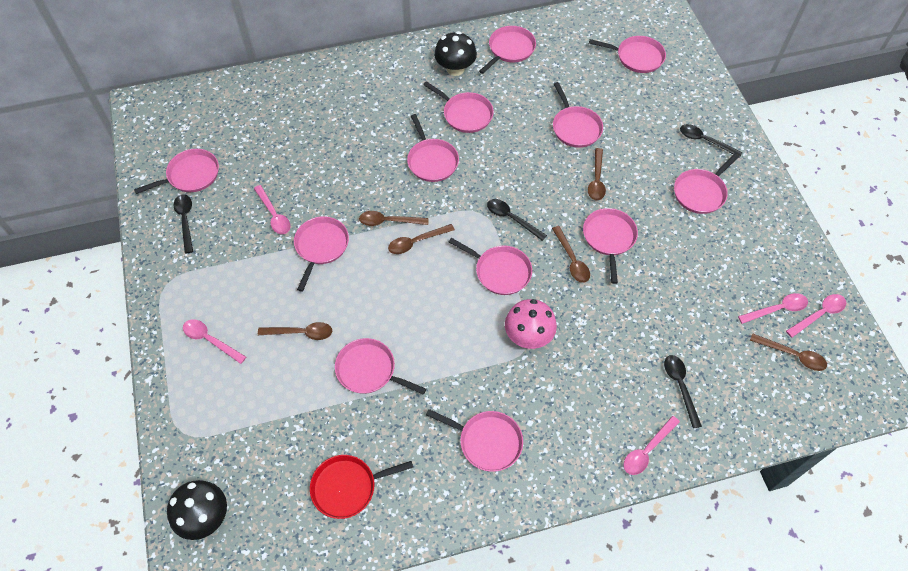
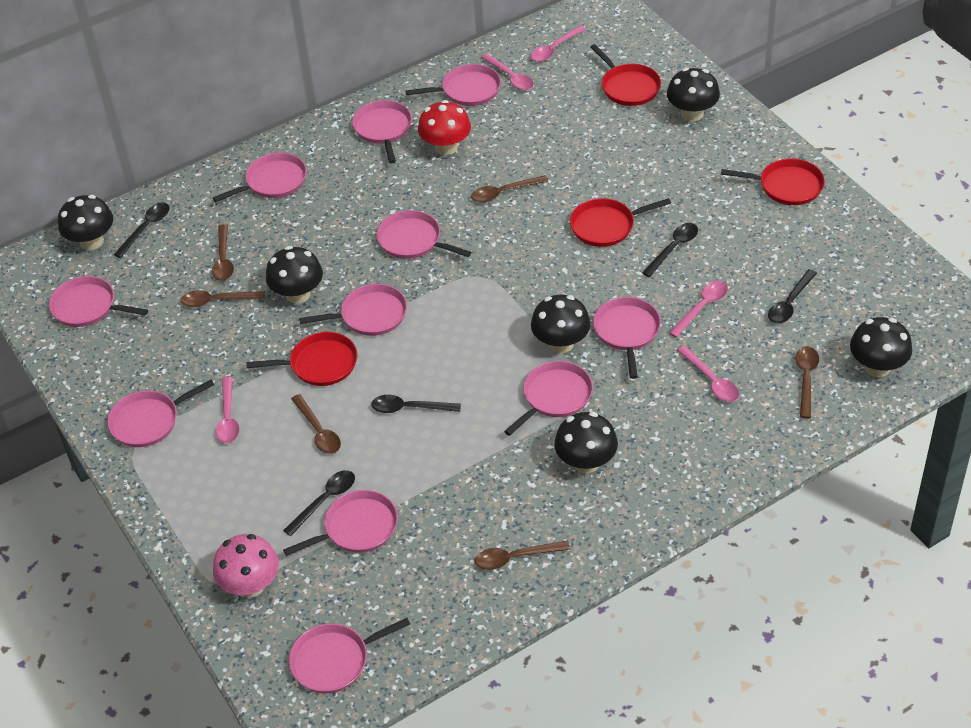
black mushroom: [167,480,227,540] [434,31,477,76] = 2 -> [58,195,113,250] [266,246,323,304] [531,295,591,353] [554,412,618,473] [667,68,720,121] [850,317,912,377] = 6
black spoon: [174,194,193,253] [487,199,547,241] [664,355,702,429] [680,124,742,158] = 4 -> [114,202,170,258] [283,470,355,536] [371,395,461,413] [642,223,698,277] [768,269,817,324] = 5
pink pan: [134,149,219,194] [294,216,349,292] [335,338,426,395] [407,114,459,182] [423,81,494,133] [426,409,523,472] [449,238,532,295] [479,26,536,74] [553,82,603,148] [583,208,638,284] [589,36,666,73] [674,153,739,214] = 12 -> [49,276,148,327] [107,380,214,447] [213,153,307,202] [283,490,398,556] [289,618,410,693] [299,284,407,336] [352,100,412,164] [377,210,471,259] [406,64,501,106] [504,361,593,436] [593,297,661,379] = 11
red mushroom: none = 0 -> [418,100,471,155] = 1
red pan: [310,455,413,519] = 1 -> [246,332,357,386] [570,198,671,247] [591,44,661,106] [721,158,825,205] = 4

